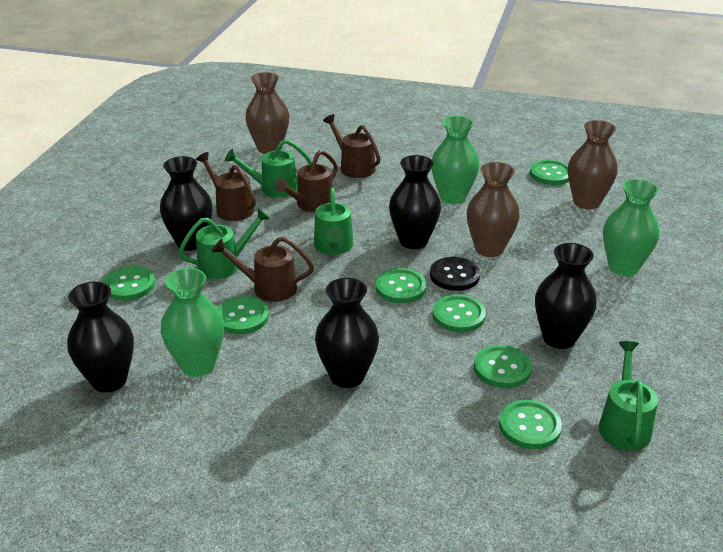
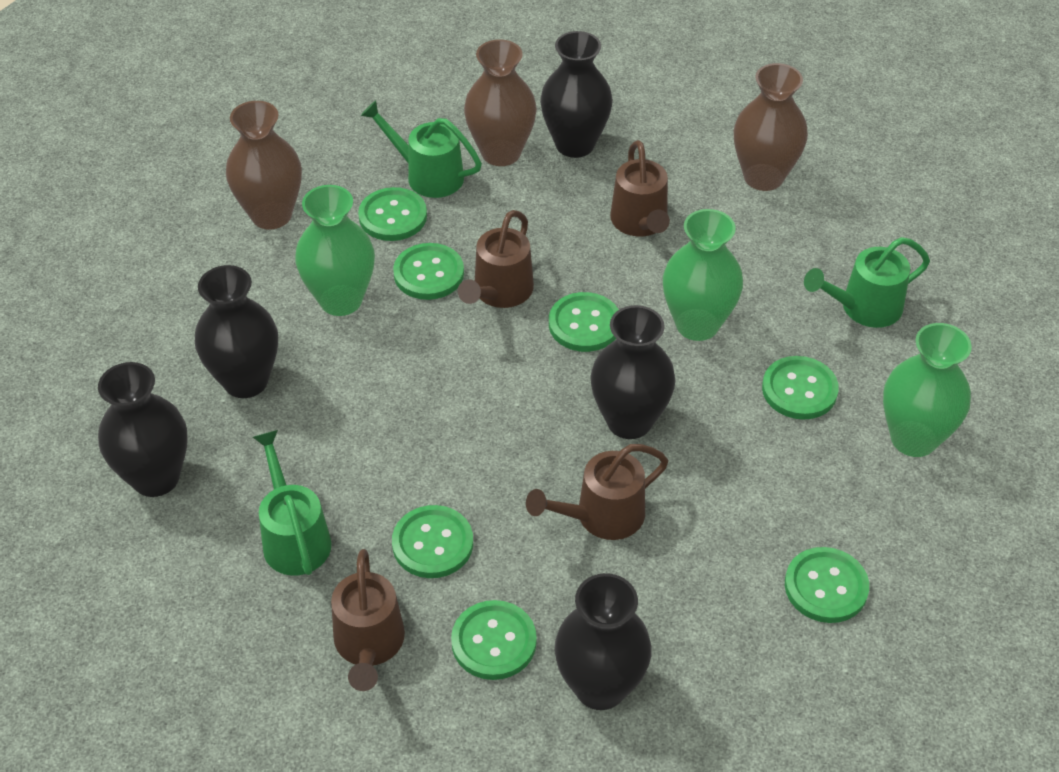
black button: [430,257,480,291] = 1 -> none = 0
green watering can: [178,208,270,279] [225,139,312,197] [314,188,353,255] [598,341,658,451] = 4 -> [253,430,331,575] [361,100,482,198] [804,237,930,328] = 3

